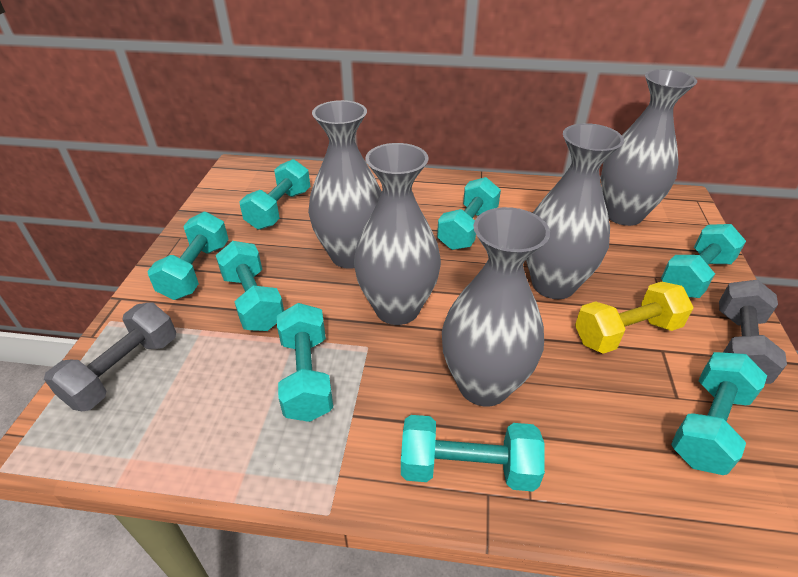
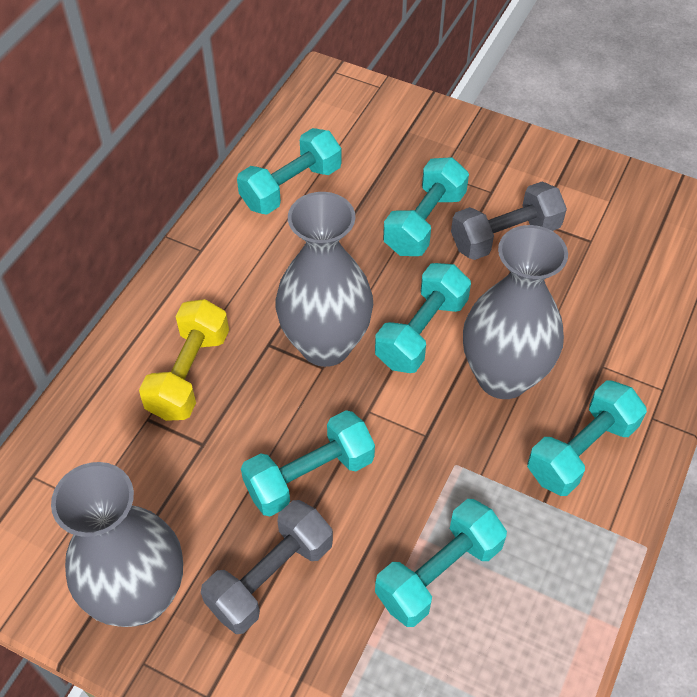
grey vase: [308,100,382,269] [354,143,441,325] [442,207,550,406] [526,123,624,299] [601,69,697,226] = 5 -> [51,462,183,627] [275,192,373,367] [463,225,568,399] = 3
turquoise dumbbell: [147,212,228,300] [216,241,284,331] [239,159,311,230] [277,303,333,422] [401,415,545,492] [437,177,501,250] [661,224,746,298] [671,352,767,475] = 8 -> [237,128,342,214] [241,410,375,517] [375,263,471,373] [375,499,507,627] [383,157,469,256] [527,380,647,496] = 6

